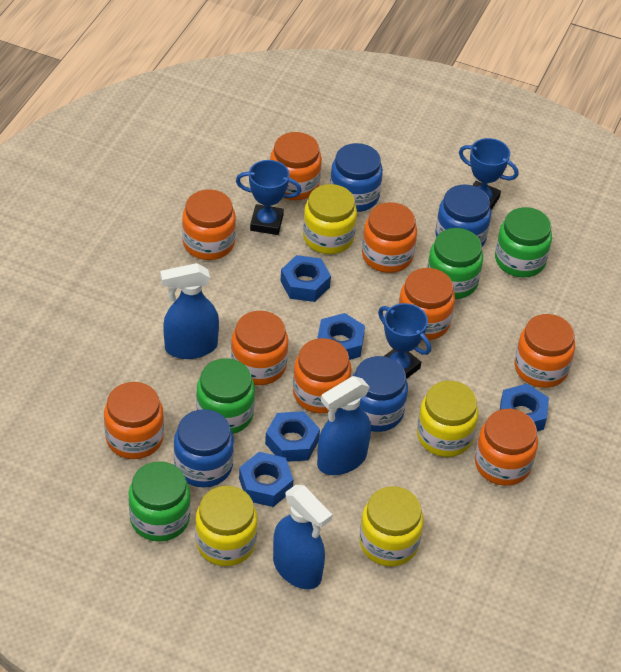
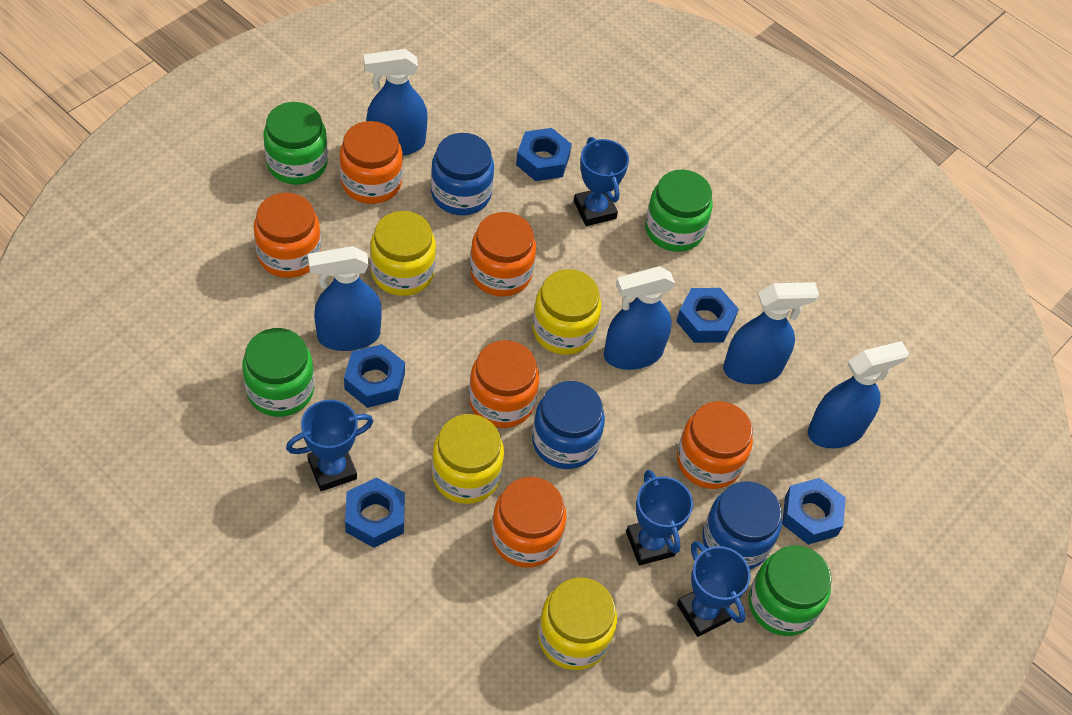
blue jar: [174,409,234,487] [330,143,383,212] [353,356,408,432] [435,185,491,247] = 4 -> [431,133,494,215] [532,381,605,469] [703,481,782,569] = 3
blue spray bottle: [160,263,219,359] [273,485,332,589] [317,376,371,475] = 3 -> [308,246,382,351] [364,49,428,156] [604,266,675,370] [723,282,819,384] [808,341,909,448] = 5
blue trophy: [236,160,302,235] [378,303,431,379] [459,138,518,210] = 3 -> [286,400,373,491] [574,137,629,226] [626,470,693,565] [677,541,751,637] = 4
orange jar: [104,382,164,459] [182,189,236,260] [231,311,288,385] [270,132,322,200] [293,338,352,414] [362,202,417,273] [398,268,455,340] [475,409,538,486] [515,314,575,388] = 9 -> [254,192,321,278] [340,121,403,204] [469,340,539,428] [470,212,536,297] [491,477,566,568] [677,401,753,489] = 6

